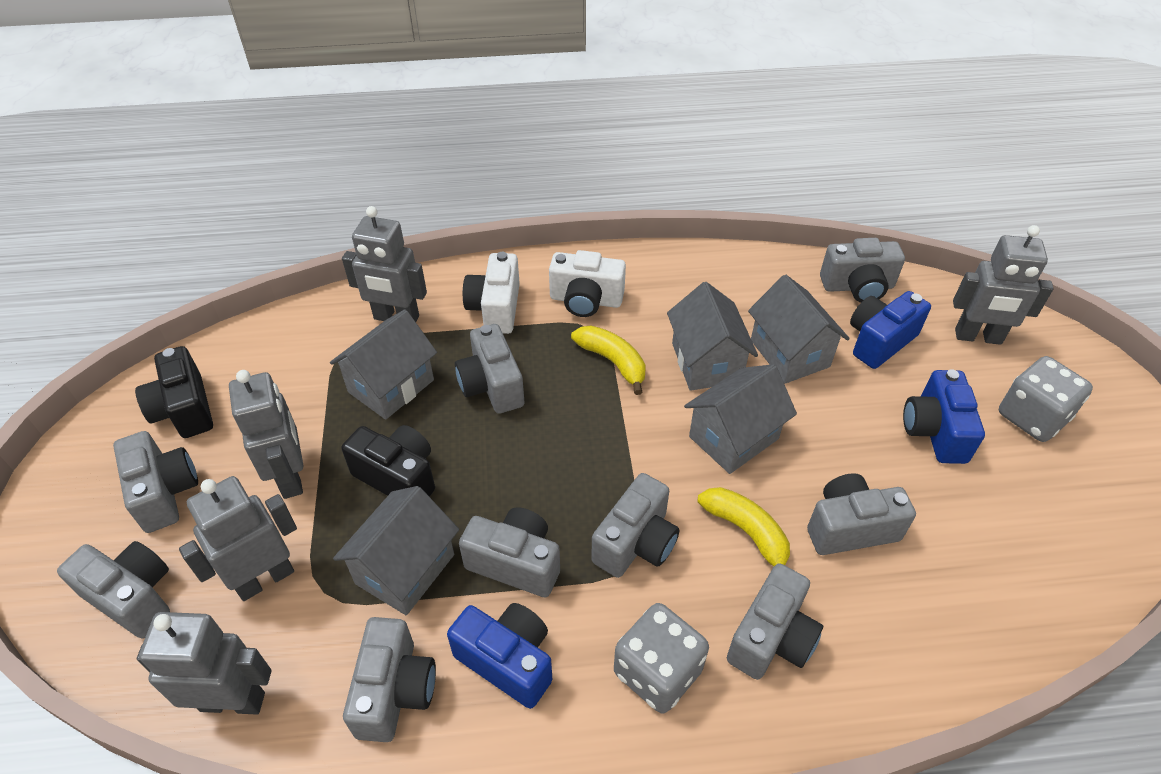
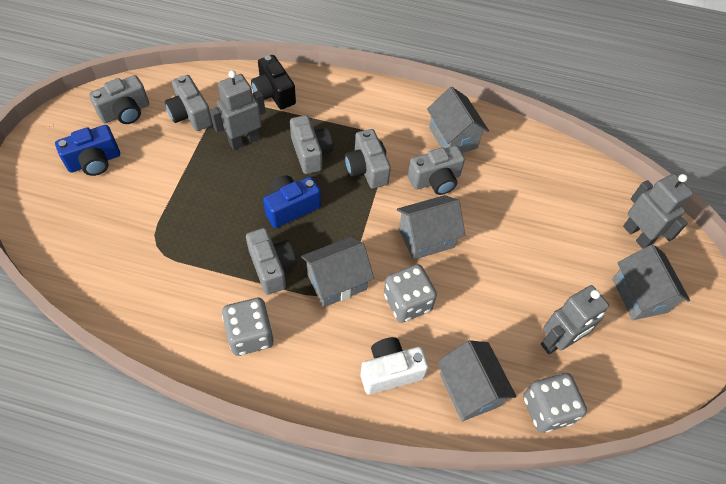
black camera: [135,346,213,438] [341,425,435,497] = 2 -> [251,55,296,109] = 1
blue camera: [447,603,552,709] [850,291,931,369] [903,369,985,464] = 3 -> [55,125,120,176] [263,175,321,228] = 2
grey camera: [57,541,170,639] [113,431,198,533] [343,617,436,742] [455,324,524,414] [459,507,560,598] [591,473,680,578] [727,563,823,680] [807,473,916,555] [820,238,905,302] = 9 -> [89,75,149,124] [165,75,212,131] [246,228,297,295] [290,115,333,174] [345,129,391,188] [408,146,465,195] = 6
grey dice: [614,603,709,714] [999,356,1093,442] = 2 -> [222,298,274,356] [384,264,437,323] [523,373,587,433] = 3
grey robot: [137,612,272,715] [179,476,297,601] [229,370,303,499] [342,206,427,322] [953,225,1054,345] = 5 -> [210,70,265,150] [541,285,609,354] [623,174,693,249] = 3
white camera: [463,252,520,334] [549,250,626,317] = 2 -> [360,337,429,395] = 1
yellow banana: [571,325,646,395] [698,487,790,566] = 2 -> none = 0

